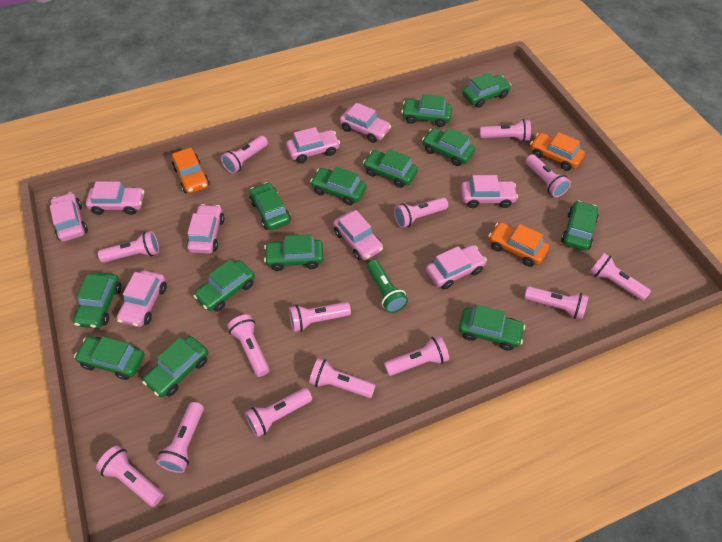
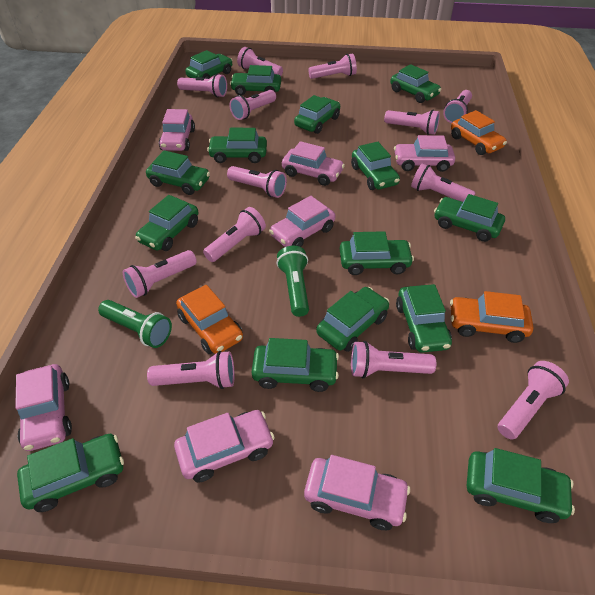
green car: [73,272,121,329] [74,336,145,380] [142,336,208,397] [193,259,255,312] [250,182,291,230] [264,234,323,271] [310,167,367,205] [363,149,418,188] [401,94,452,127] [422,128,476,166] [459,305,525,351] [462,73,511,108] [561,200,599,251] = 13 -> [17,434,124,512] [135,195,198,251] [146,150,210,195] [185,50,233,79] [207,128,267,163] [230,65,281,95] [252,338,339,392] [294,95,340,134] [316,287,389,352] [340,231,414,275] [351,142,400,190] [390,64,442,103] [396,284,452,353] [434,194,505,242] [467,448,575,523] = 15
green flashlight: [367,260,408,313] = 1 -> [98,300,172,348] [277,246,309,317] = 2
pink car: [50,192,88,242] [86,182,144,215] [117,270,167,327] [187,204,224,254] [286,127,340,163] [333,210,383,260] [340,103,391,143] [426,245,487,289] [461,175,518,208] = 9 -> [15,364,72,451] [159,109,195,151] [174,410,275,483] [269,196,335,247] [282,141,345,186] [304,455,410,530] [394,135,455,172] = 7
pink flashlight: [96,445,164,507] [98,231,159,263] [156,402,204,473] [221,136,268,174] [227,314,270,377] [245,388,312,438] [289,302,351,332] [309,358,376,398] [384,335,449,376] [394,197,448,228] [480,119,531,142] [524,286,588,320] [525,154,571,197] [590,253,651,301] = 14 -> [123,250,197,298] [147,351,235,389] [177,74,227,97] [203,207,266,262] [227,166,287,198] [229,90,276,120] [237,47,283,76] [308,53,357,79] [351,341,436,378] [384,110,440,135] [411,163,475,202] [443,90,472,123] [497,361,569,440] = 13

